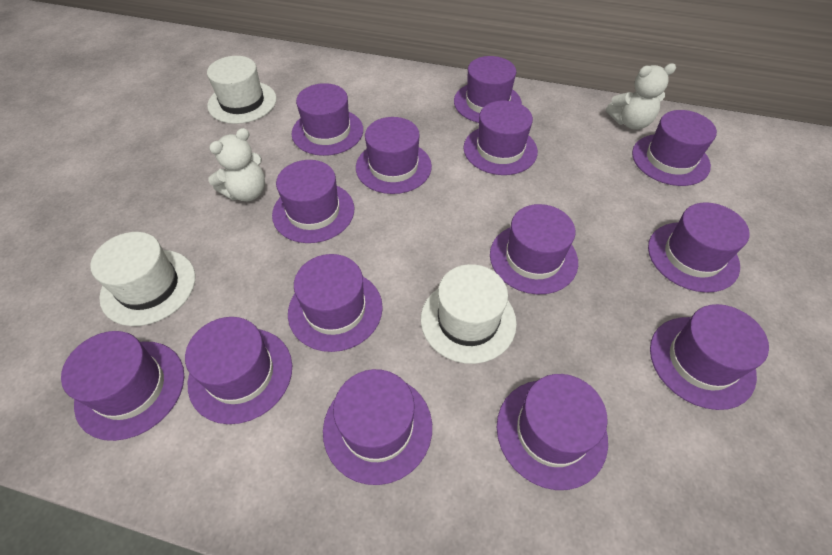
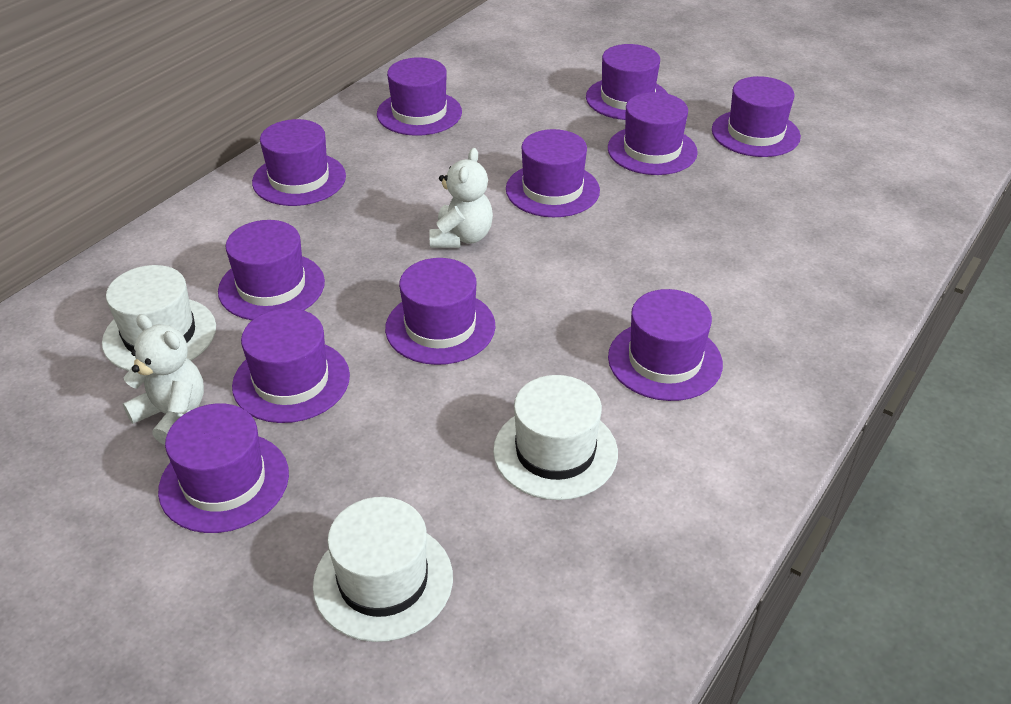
purple hat: [61,331,184,441] [185,317,292,424] [272,160,354,243] [288,254,383,352] [291,83,363,156] [323,369,432,485] [356,117,432,194] [454,56,522,123] [463,100,538,175] [490,204,578,294] [497,374,608,490] [632,110,717,186] [648,202,750,293] [650,304,769,410] = 14 -> [158,403,289,533] [218,220,325,320] [232,308,350,423] [252,119,346,206] [377,57,462,136] [385,258,495,365] [506,129,600,217] [586,44,668,120] [608,92,698,175] [608,289,723,401] [712,76,801,157] = 11

